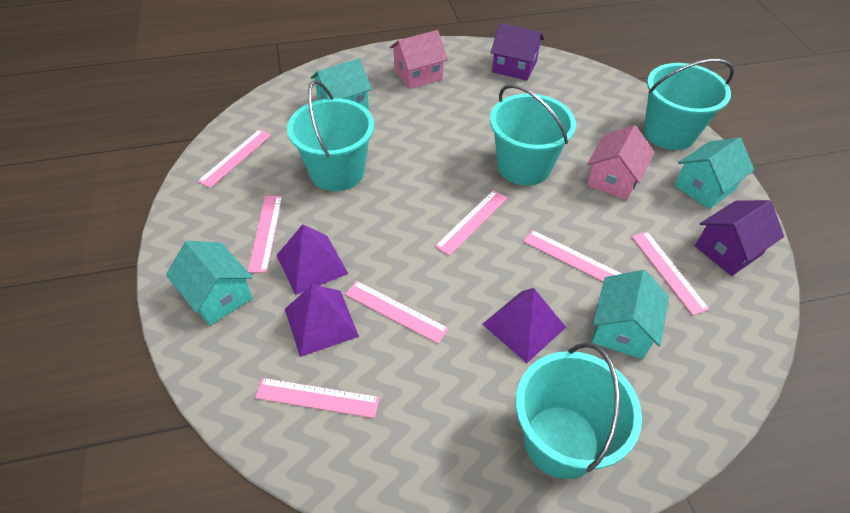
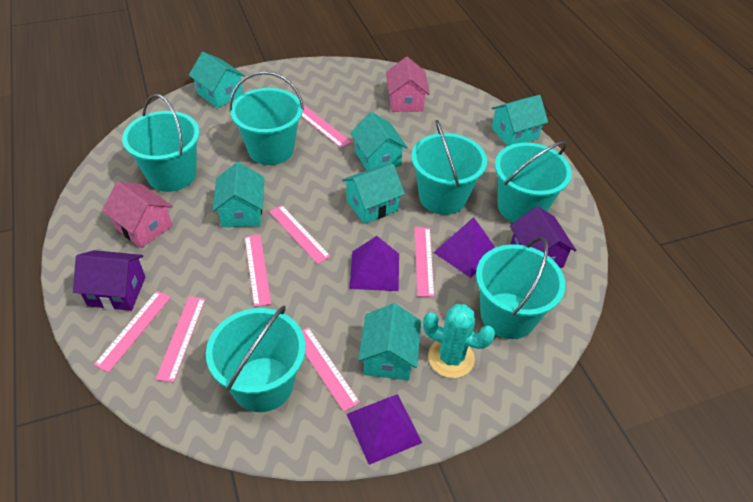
turquoise bucket: [287,80,374,191] [490,84,576,186] [516,343,642,479] [644,59,734,150] = 4 -> [122,94,200,192] [206,306,306,412] [229,71,304,165] [411,120,487,215] [476,237,565,339] [495,141,572,223] = 6
turquoise cactus: none = 0 -> [423,304,495,378] = 1
turquoise house: [166,241,253,326] [310,58,372,109] [592,270,669,359] [674,137,754,209] = 4 -> [189,52,245,108] [212,162,264,227] [342,164,405,224] [350,112,408,170] [358,303,421,380] [491,95,548,146] = 6

